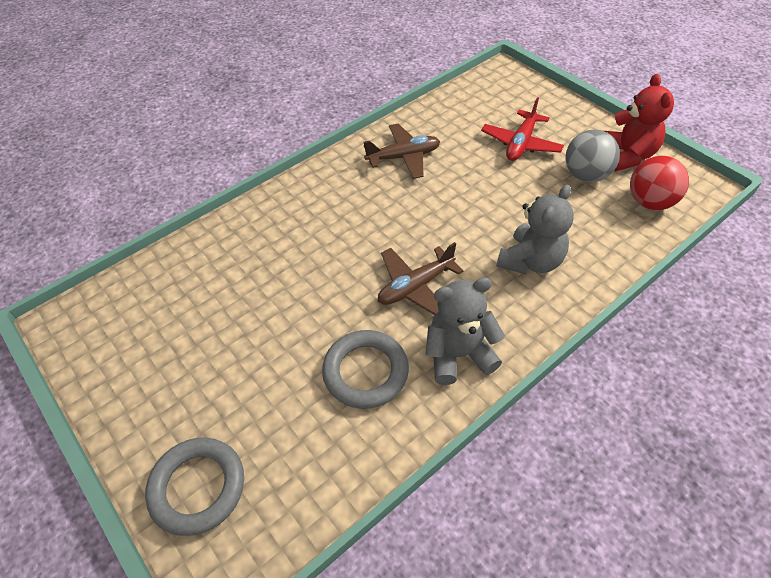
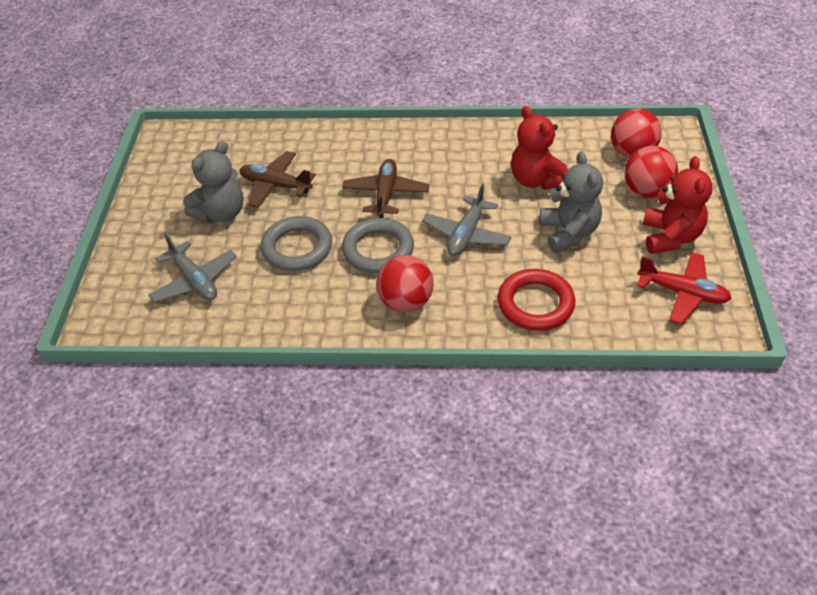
grey ball: [566,129,620,182] = 1 -> none = 0
grey plane: none = 0 -> [148,233,237,302] [422,183,511,256] = 2
red ball: [630,156,689,210] = 1 -> [376,255,434,312] [611,109,662,158] [624,146,678,198] = 3
red ring: none = 0 -> [498,269,575,331] = 1
red teddy bear: [605,74,674,171] = 1 -> [511,106,568,190] [643,156,712,254] = 2

